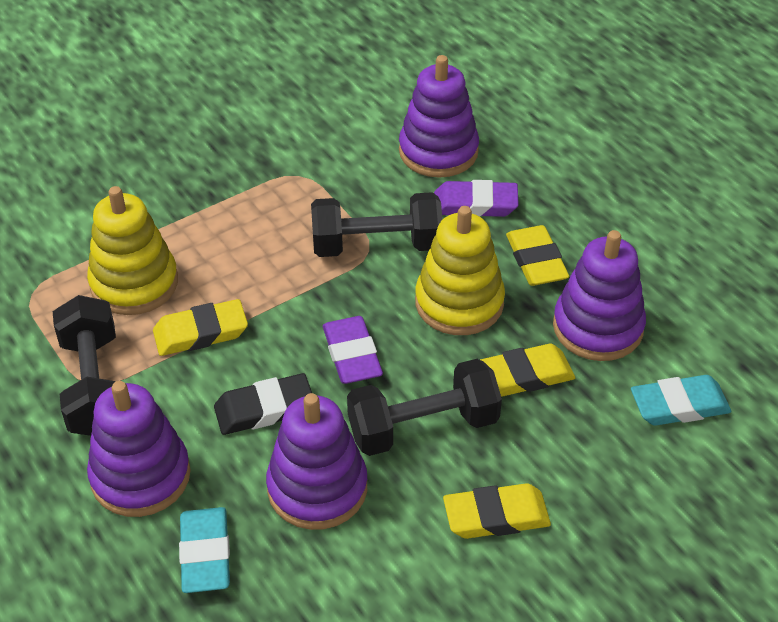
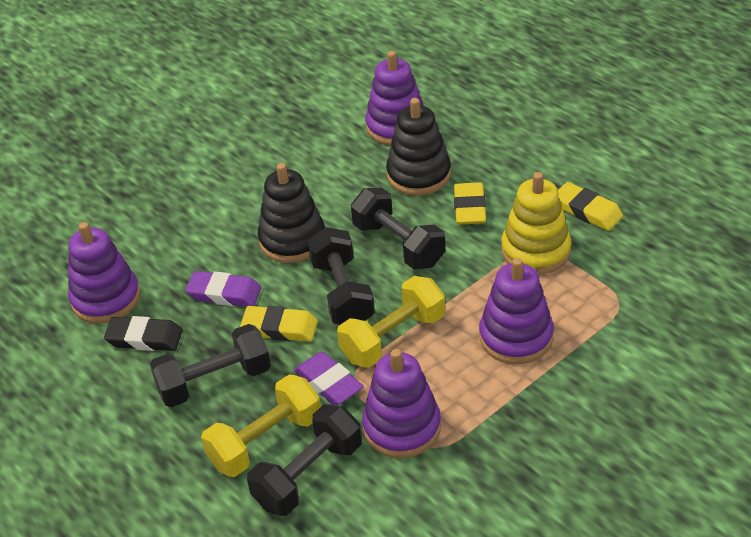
black dumbbell: [53,295,116,436] [311,192,443,257] [347,359,502,456] = 3 -> [150,324,271,407] [247,404,362,516] [308,227,375,325] [351,188,445,270] = 4
black stacking toy: none = 0 -> [257,163,325,263] [386,98,451,195] = 2
turquoise eraser: [179,507,230,593] [631,375,731,426] = 2 -> none = 0
yellow dumbbell: none = 0 -> [201,374,321,477] [337,276,445,368] = 2
yellow eraser: [153,299,248,356] [443,483,551,539] [480,344,575,397] [506,225,569,286] = 4 -> [240,306,318,342] [454,182,486,225] [558,182,623,231] = 3
yellow stacking toy: [87,186,178,315] [415,206,505,335] = 2 -> [501,172,571,274] = 1

